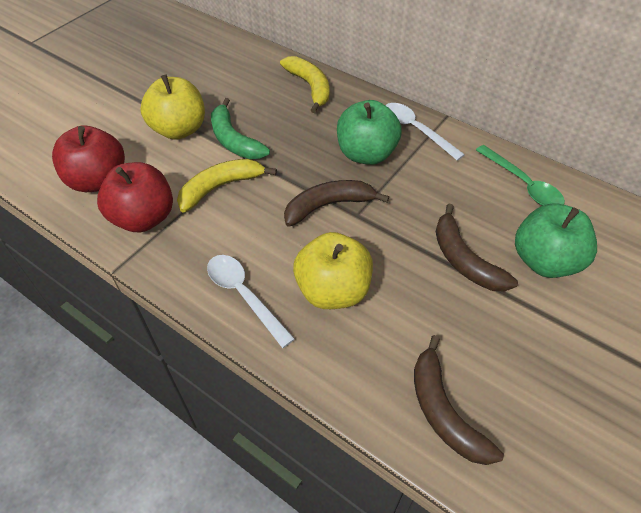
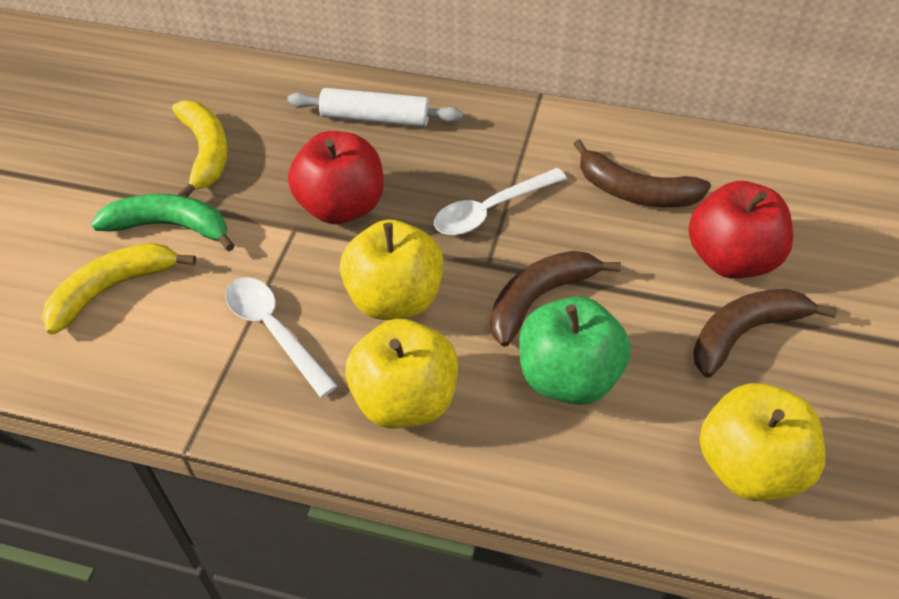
green apple: [337,100,402,165] [515,203,597,278] = 2 -> [519,296,631,405] = 1
green spoon: [476,145,565,206] = 1 -> none = 0
white rolling pin: none = 0 -> [287,88,463,127] = 1
yellow apple: [140,74,205,140] [293,232,373,309] = 2 -> [340,220,444,320] [345,319,458,428] [700,383,825,501] = 3

